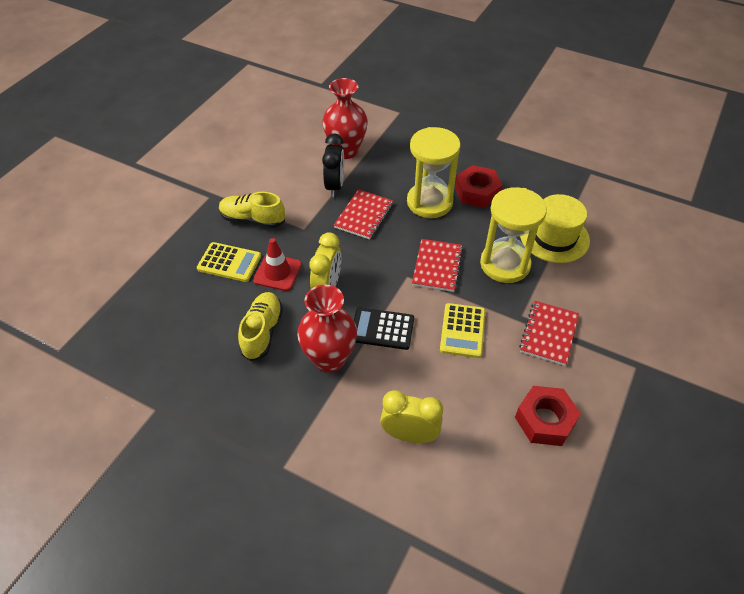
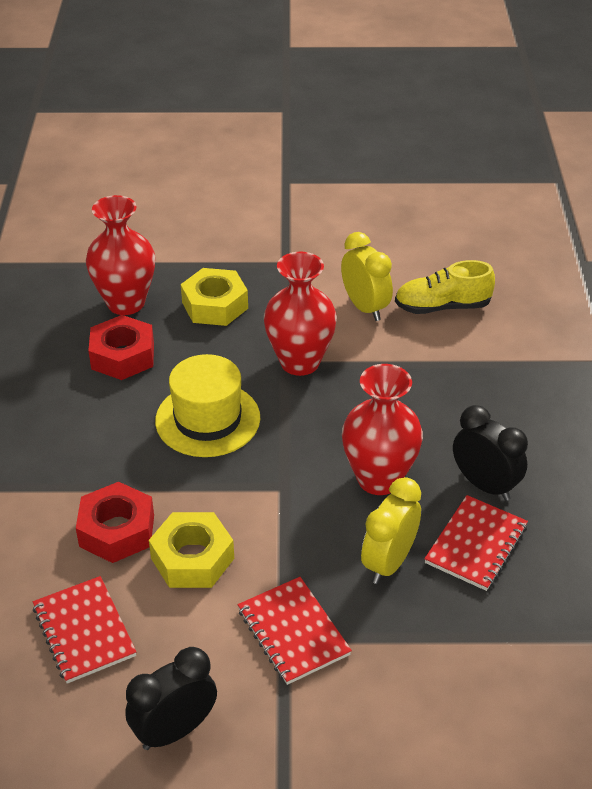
black calculator: [354,307,414,350] = 1 -> none = 0
black clock: [322,133,344,197] = 1 -> [125,647,217,750] [453,405,528,501] = 2
red traffic cone: [253,238,302,291] = 1 -> none = 0
red vase: [297,285,357,373] [322,78,368,159] = 2 -> [86,195,155,315] [264,252,337,376] [342,364,423,495] = 3
yellow calculator: [197,242,261,282] [440,303,485,358] = 2 -> none = 0
yellow hourglass: [407,127,461,218] [480,187,547,283] = 2 -> none = 0
yellow nut: none = 0 -> [149,512,234,588] [181,268,248,326] = 2
yellow shoe: [219,192,285,228] [238,292,283,361] = 2 -> [395,260,495,314] = 1

